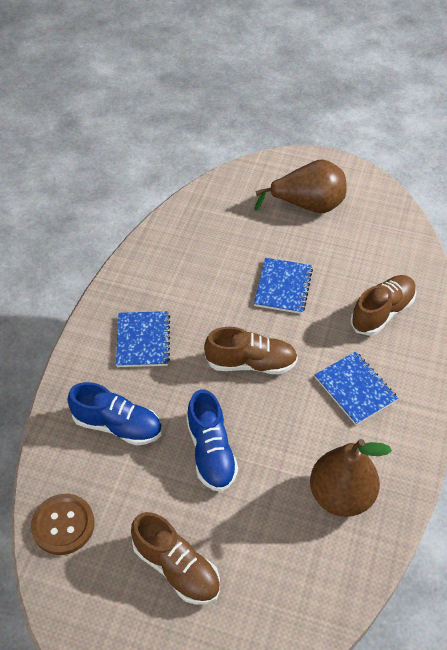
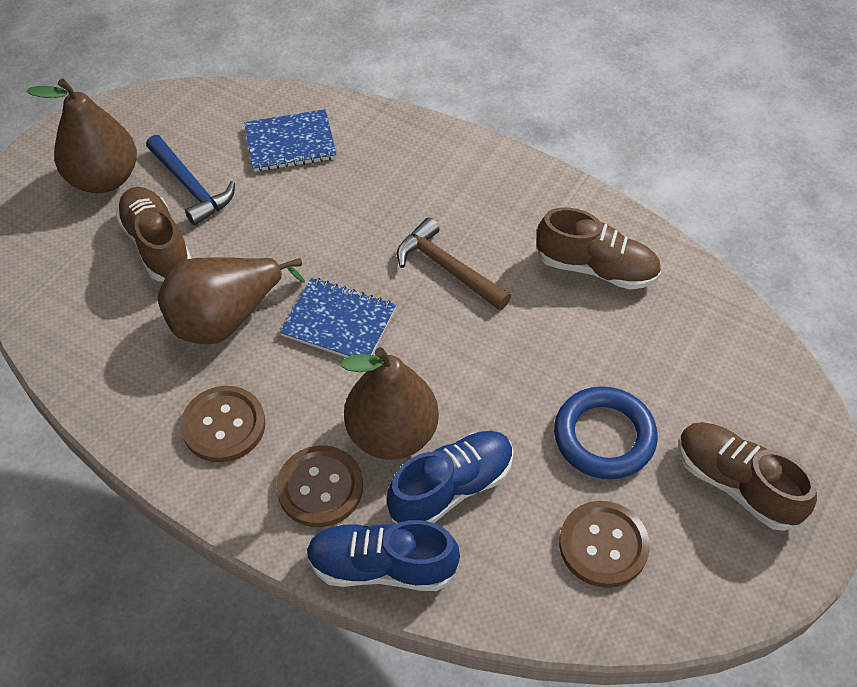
blue hammer: none = 0 -> [146,135,235,226] = 1
blue notebook: [116,311,170,367] [254,258,313,314] [315,351,398,425] = 3 -> [244,109,337,172] [280,277,396,358] = 2
blue ring: none = 0 -> [554,386,658,479] = 1
brown button: [31,494,95,555] = 1 -> [181,386,265,462] [276,446,363,527] [559,501,650,588] = 3
brown hammer: none = 0 -> [397,217,511,310] = 1
brown pear: [254,159,347,213] [310,439,392,517] = 2 -> [26,79,137,193] [158,257,305,345] [341,347,439,460] = 3

